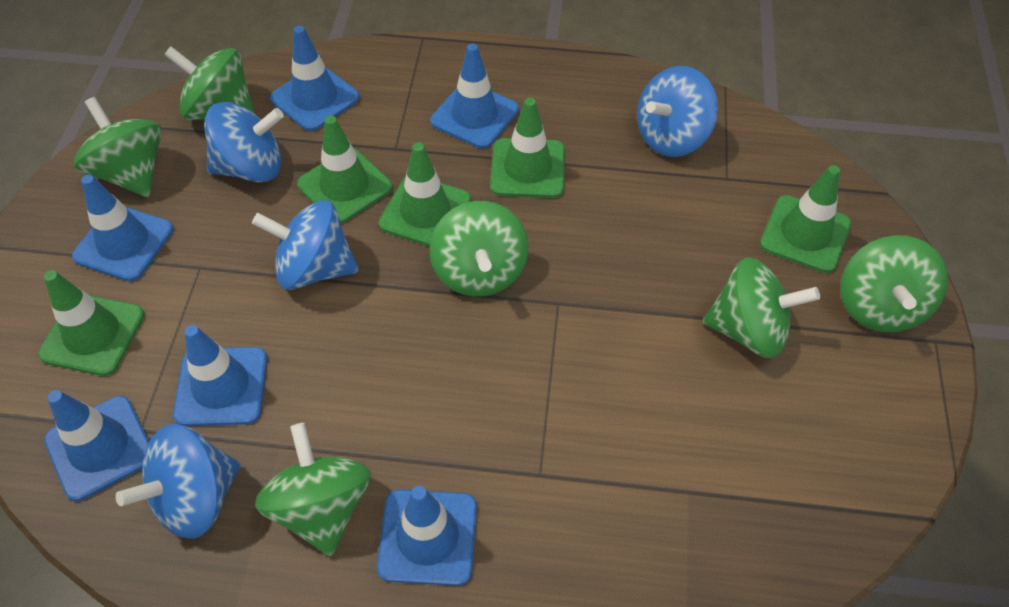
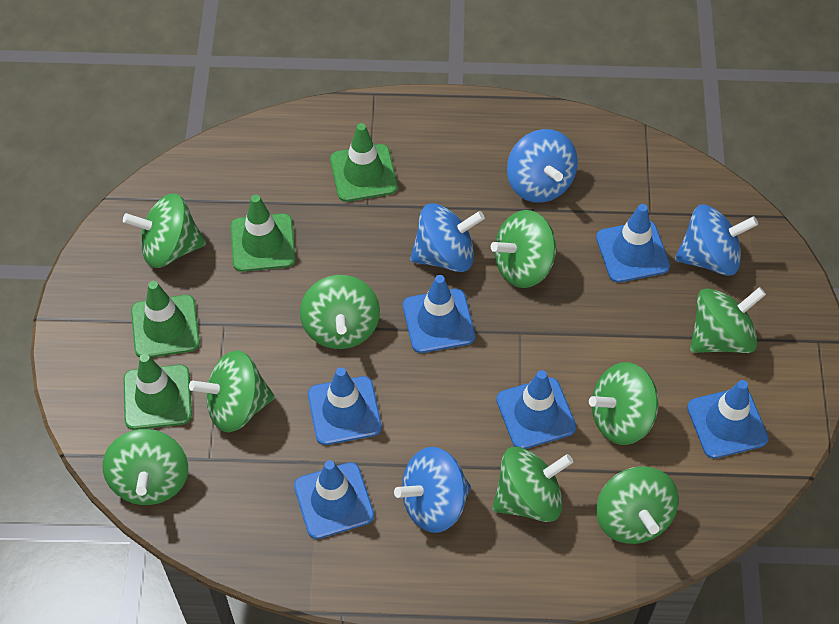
green spinning top: [74,97,162,197] [164,46,255,120] [255,423,371,556] [430,201,528,297] [702,258,820,358] [840,235,948,332] = 6 -> [102,429,188,505] [123,193,206,268] [189,350,275,432] [300,275,380,349] [491,210,557,288] [492,447,573,522] [589,362,658,445] [597,466,679,544] [690,287,766,353] = 9
green traffic cone: [38,270,145,376] [297,116,392,224] [379,143,471,247] [490,98,565,198] [760,165,851,273] = 5 -> [123,353,192,430] [131,281,200,358] [230,195,296,272] [330,123,398,202] = 4

